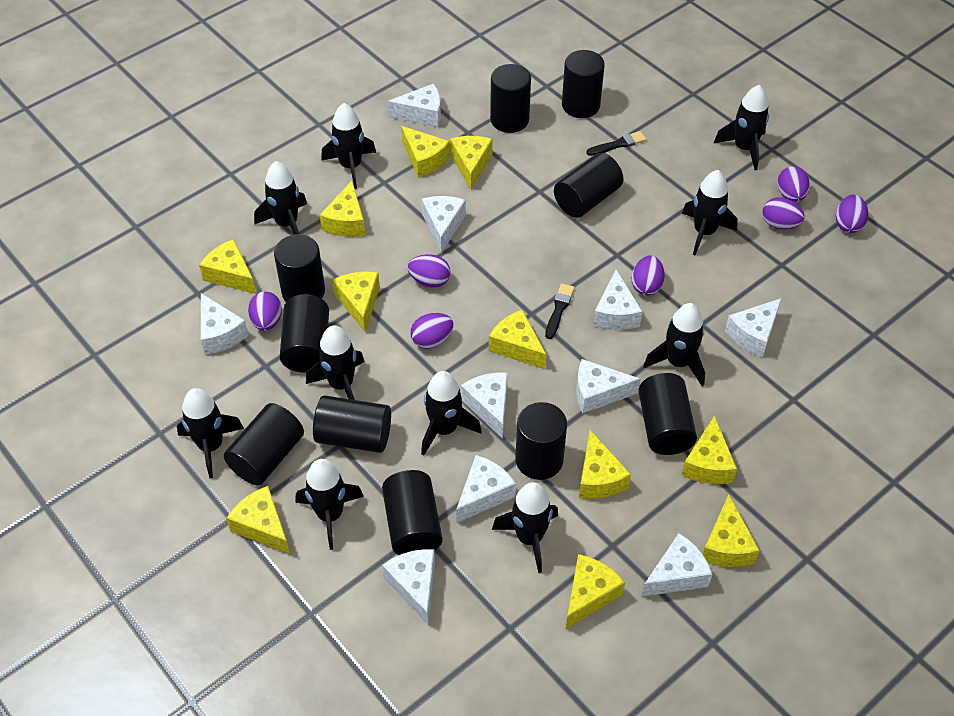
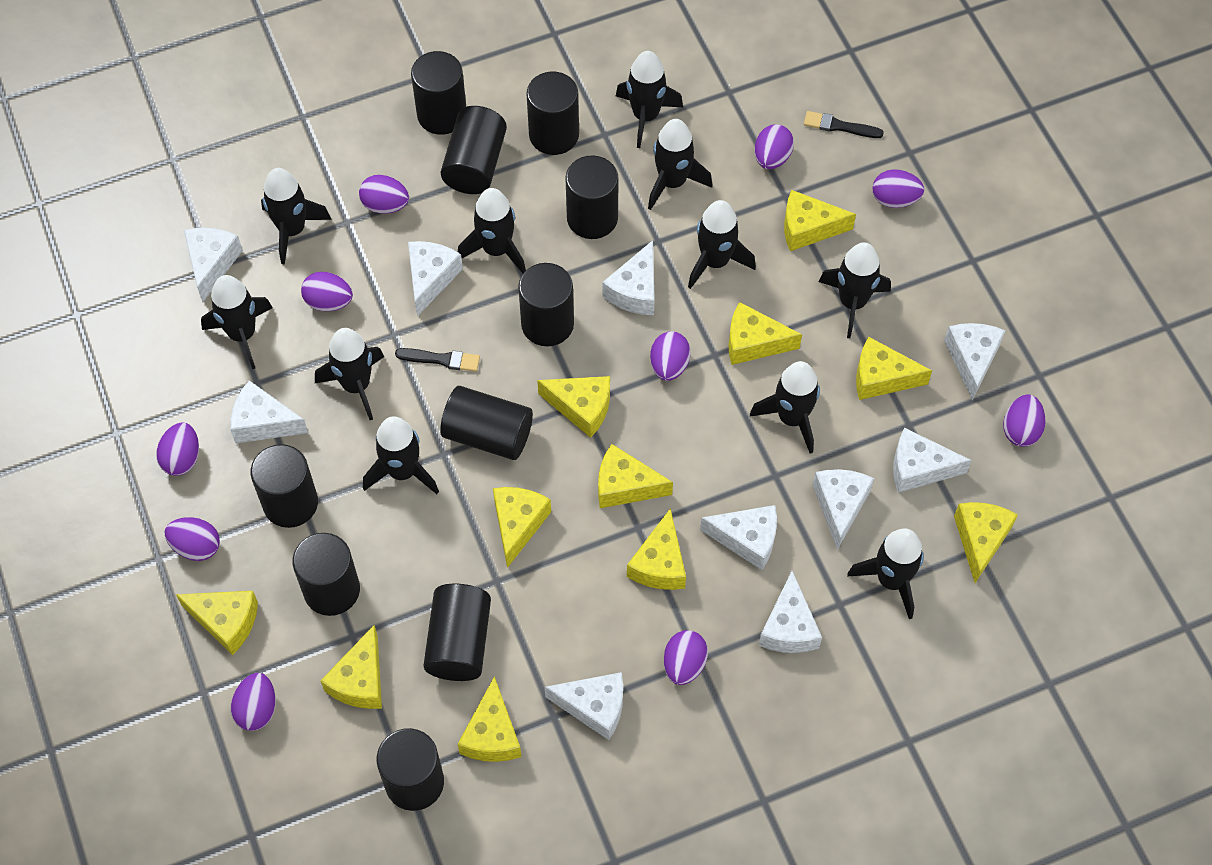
black rocket: [177,388,244,478] [254,161,307,234] [296,459,364,550] [306,325,365,400] [321,103,376,189] [421,371,482,456] [492,482,558,573] [643,303,705,386] [682,170,738,256] [713,85,769,170] = 10 -> [201,275,273,369] [261,168,332,265] [315,328,384,420] [363,416,439,494] [458,188,526,273] [616,51,683,148] [648,119,712,210] [688,200,756,289] [750,361,820,454] [819,242,891,338] [847,528,924,619] = 11
purple egg: [248,292,282,331] [408,254,451,288] [410,313,453,349] [632,255,665,296] [762,197,805,229] [778,166,810,202] [836,195,868,233] = 7 -> [156,422,199,476] [164,517,220,561] [231,673,276,731] [301,272,353,311] [359,175,409,214] [650,331,691,381] [664,630,708,685] [755,124,794,169] [872,169,924,208] [1003,394,1045,447] = 10

